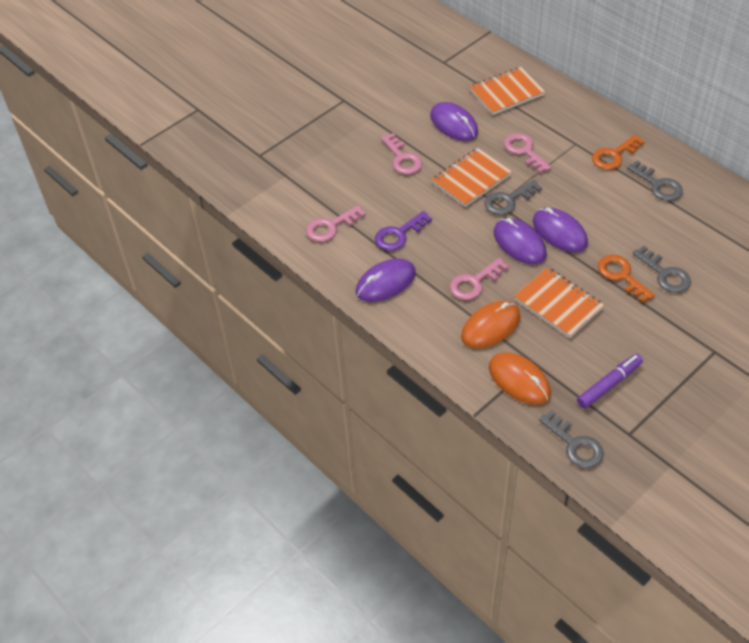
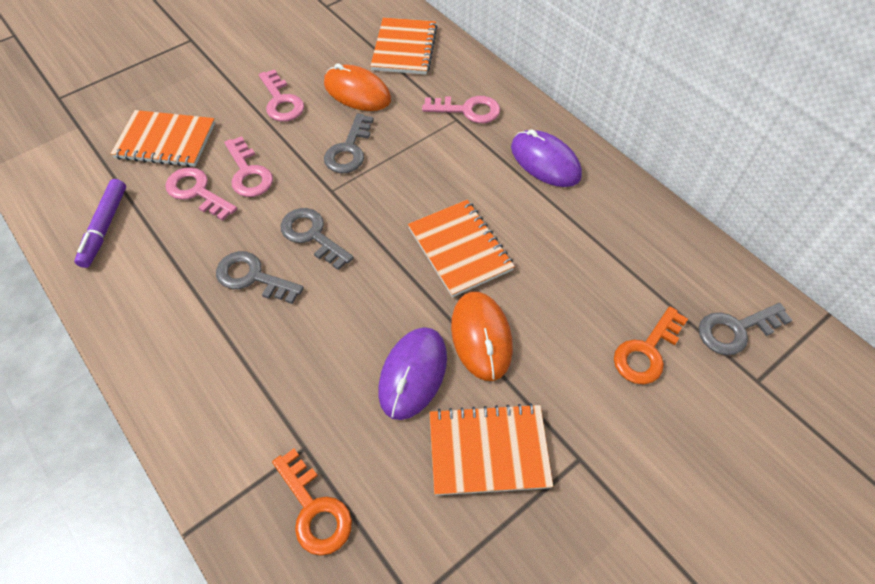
orange notebook: [432,148,512,207] [470,67,545,115] [514,267,604,338] = 3 -> [111,110,215,167] [370,18,438,75] [408,200,515,297] [429,403,553,495] = 4
purple key: [375,211,432,251] = 1 -> none = 0
purple mouse: [356,259,416,302] [430,102,478,141] [494,218,547,264] [533,207,588,253] = 4 -> [378,327,447,420] [511,129,582,187] = 2

